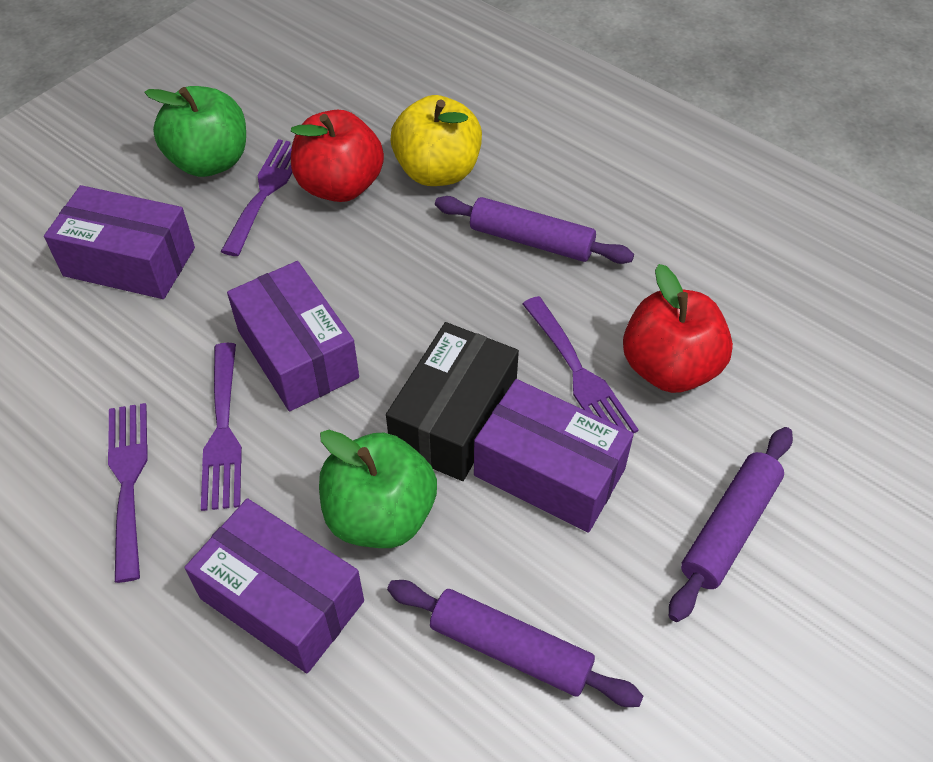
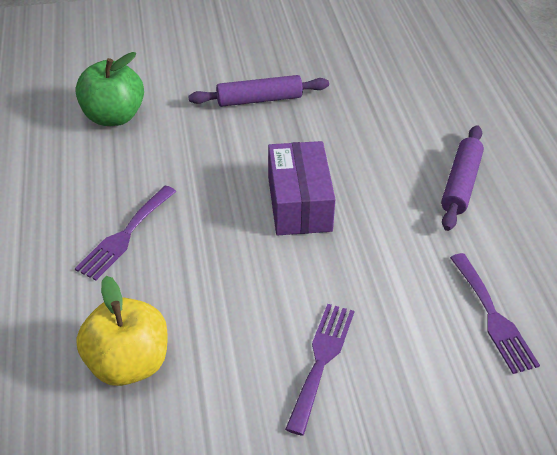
black box: [386,322,519,481] = 1 -> none = 0
green apple: [144,86,246,177] [319,430,437,548] = 2 -> [76,52,144,126] = 1
purple box: [44,185,195,299] [184,498,364,673] [227,261,359,411] [474,379,634,533] = 4 -> [268,141,335,235] = 1
purple fork: [108,403,148,583] [201,343,242,511] [221,139,292,256] [523,296,639,433] = 4 -> [75,186,176,280] [285,304,354,436] [450,253,540,374] = 3
purple rolling pin: [387,580,643,707] [435,196,634,264] [669,427,793,622] = 3 -> [188,75,329,107] [441,125,484,231] = 2
red apple: [291,110,384,202] [623,264,733,393] = 2 -> none = 0

